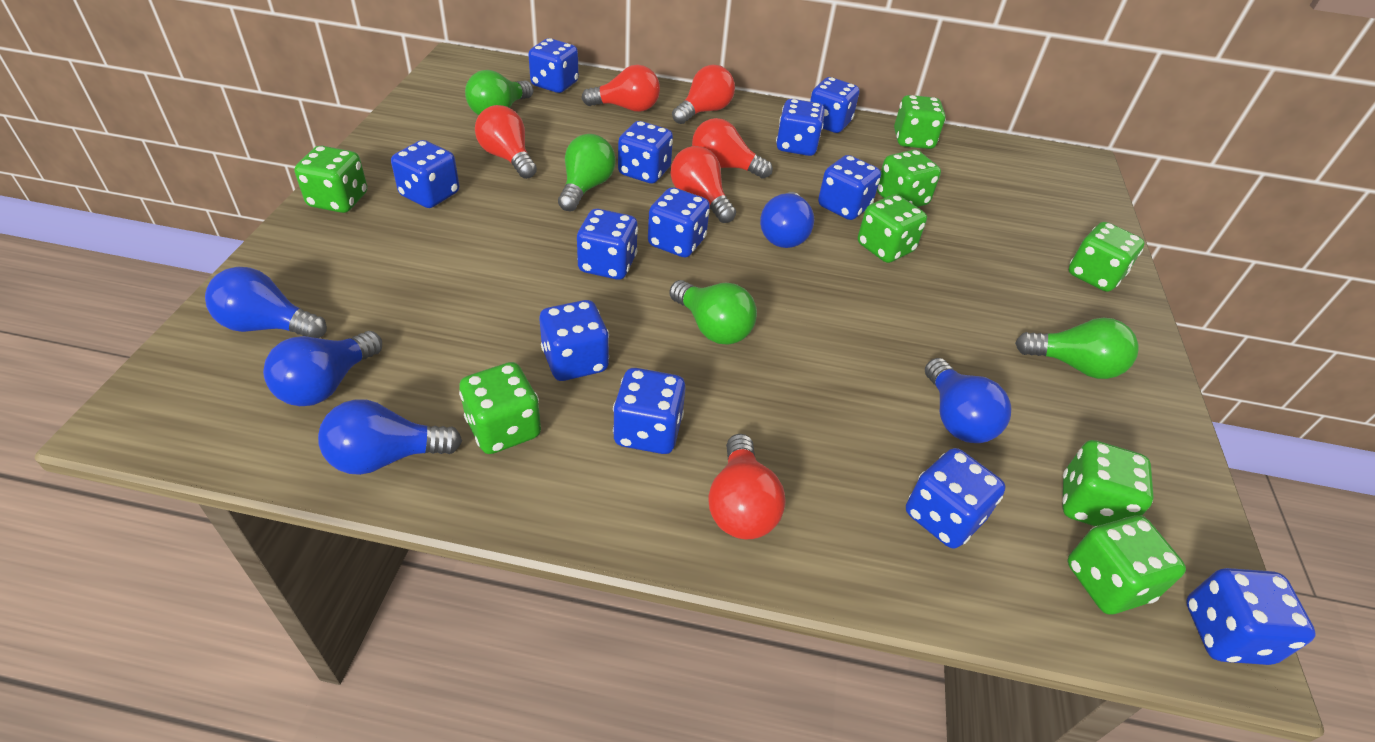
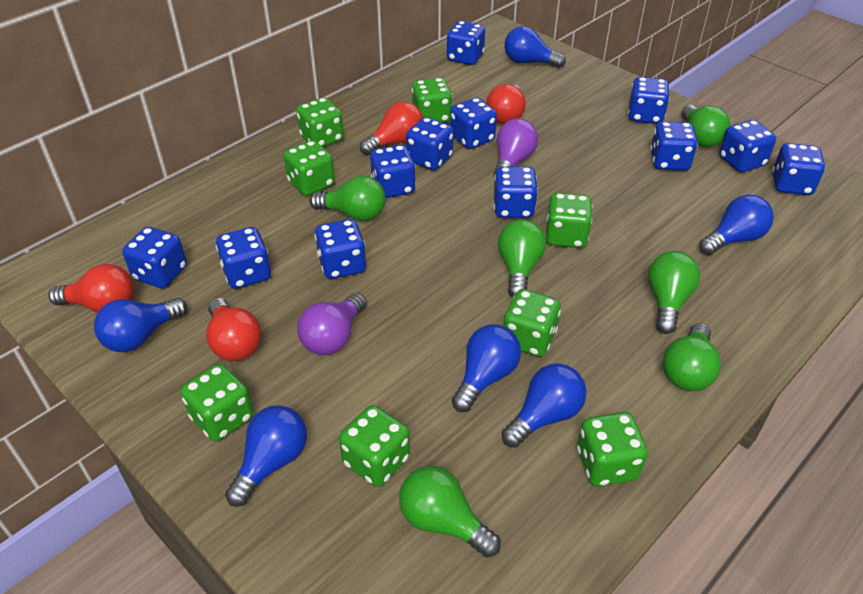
blue light bulb: [205,267,327,338] [263,331,382,406] [318,399,462,475] [760,192,814,248] [925,358,1011,443] = 5 -> [94,298,187,352] [225,405,307,507] [452,324,521,412] [501,363,587,448] [505,26,566,68] [699,195,774,255] = 6
green light bulb: [465,70,533,115] [558,134,616,211] [669,280,757,345] [1015,318,1139,379] = 4 -> [310,176,385,221] [399,466,501,557] [498,219,546,298] [648,251,700,334] [663,323,721,391] [681,105,730,147] = 6
purple light bulb: none = 0 -> [297,293,367,355] [493,118,538,177] = 2
red light bulb: [475,105,537,179] [581,65,660,112] [670,146,736,223] [672,65,735,124] [692,118,773,179] [708,434,785,539] = 6 -> [49,264,134,313] [206,298,261,361] [360,102,423,155] [486,84,526,124] = 4

